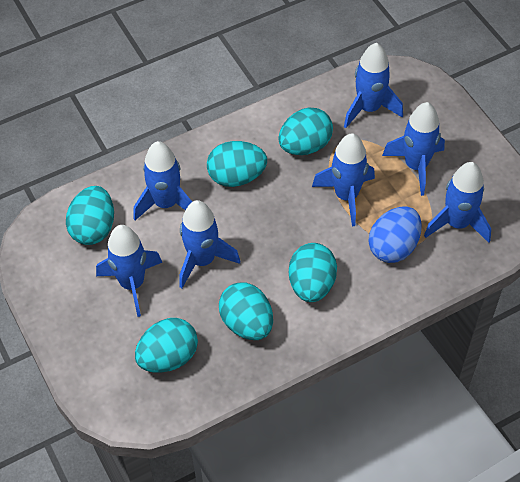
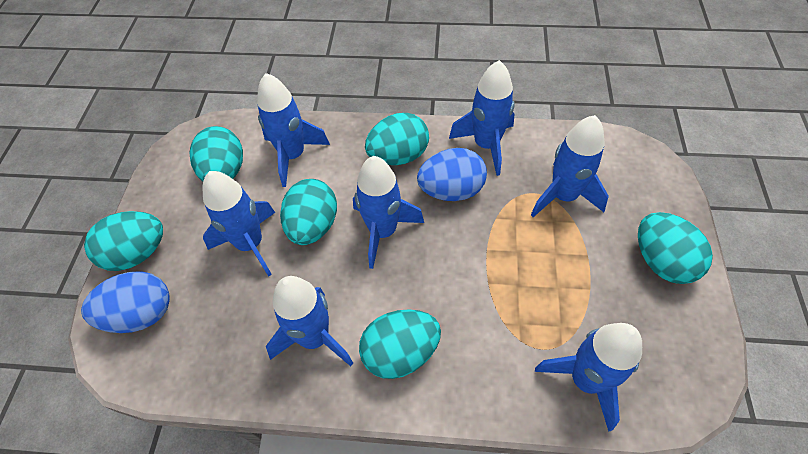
blue egg: [369,206,422,263] = 1 -> [81,271,170,333] [417,148,487,201] = 2

